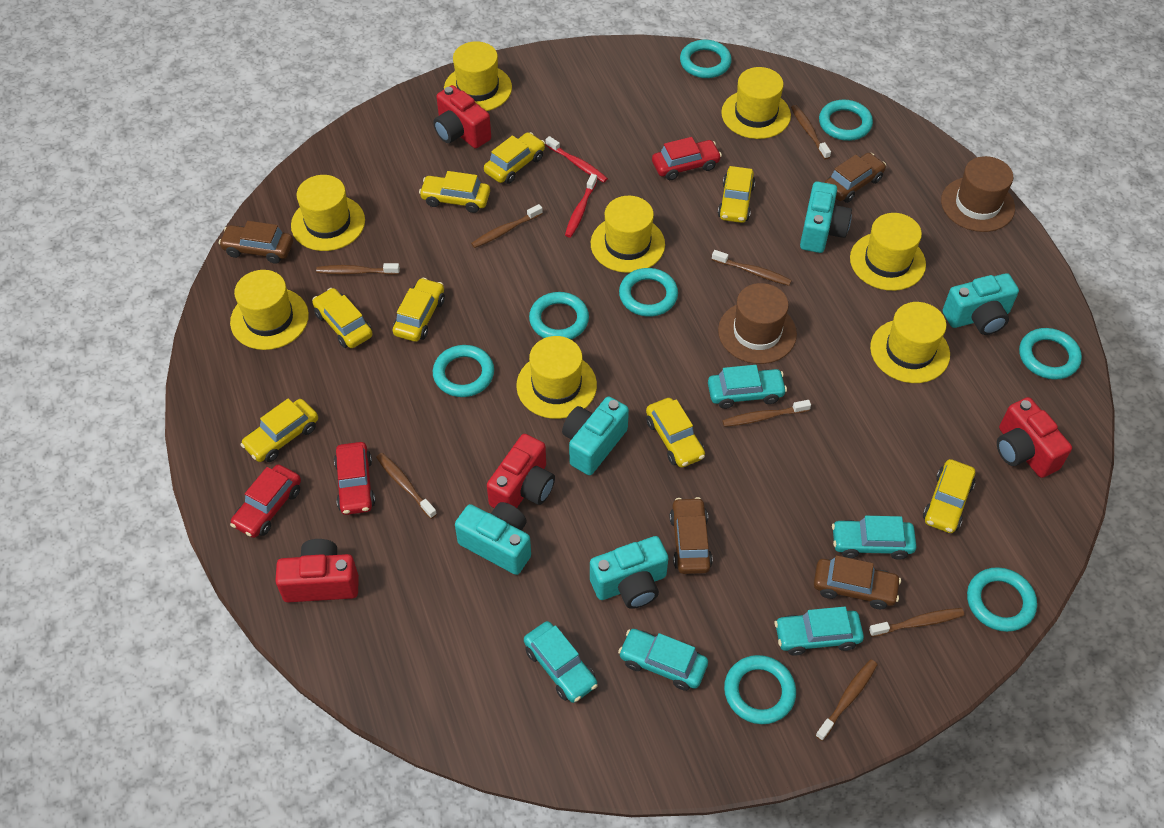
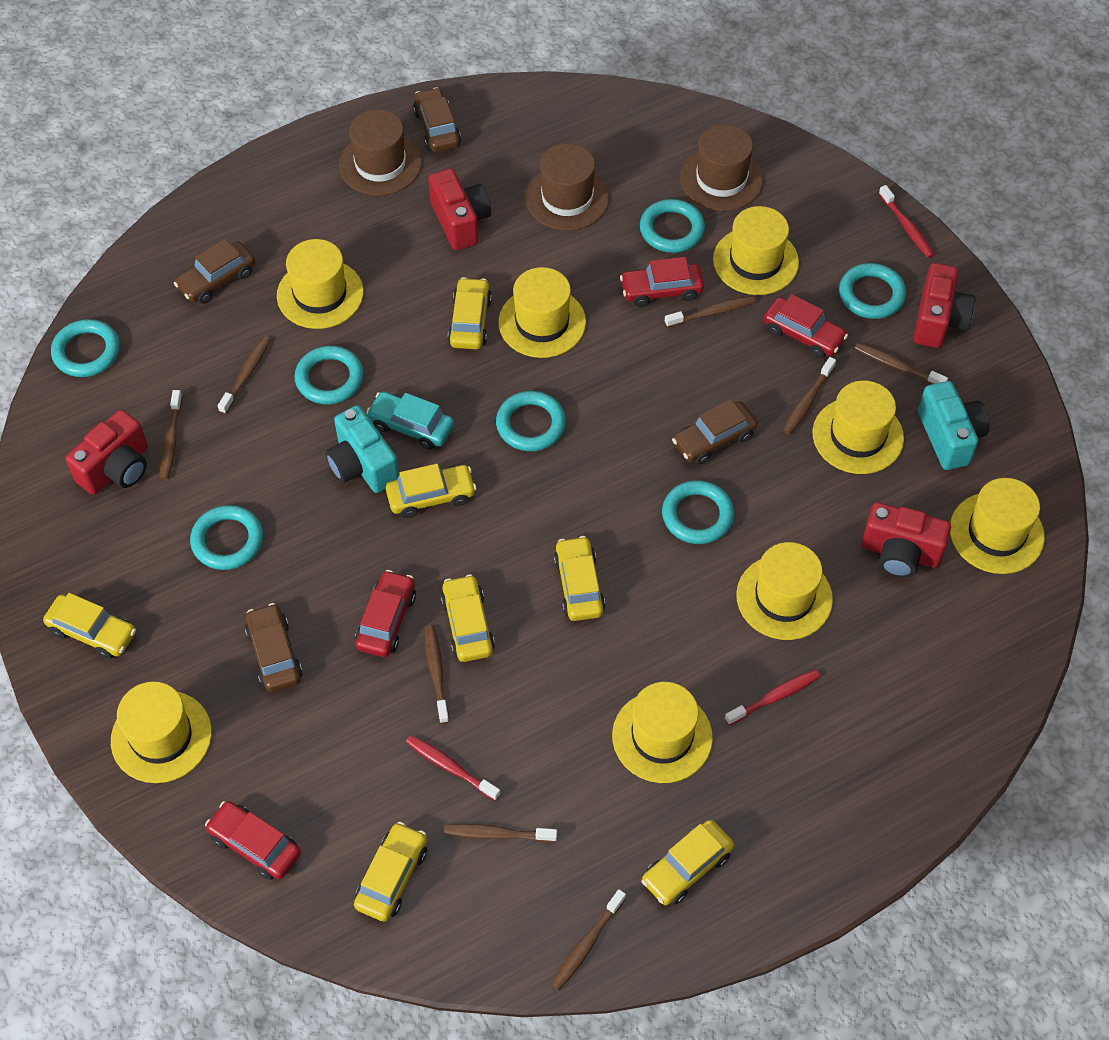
brown hat: [718,283,797,364] [941,156,1015,232] = 2 -> [339,109,422,196] [525,143,609,231] [680,124,763,211] = 3
red car: [230,464,301,538] [334,442,375,515] [652,137,722,180] = 3 -> [205,801,301,880] [355,570,416,657] [620,257,704,307] [763,294,848,358] = 4
red toothbrush: [546,136,608,183] [565,174,597,238] = 2 -> [406,735,501,801] [725,669,820,725] [879,185,935,258] = 3
turquoise camera: [455,502,531,575] [562,397,629,475] [590,536,668,609] [800,182,852,253] [943,273,1019,335] = 5 -> [326,405,399,493] [918,381,990,470] = 2
turquoise car: [524,621,598,703] [618,629,708,691] [708,365,787,409] [775,607,864,656] [832,516,917,560] = 5 -> [366,391,454,450] = 1
turquoise ring: [433,345,494,397] [529,292,589,339] [619,268,678,317] [680,40,732,78] [724,655,796,724] [819,100,873,141] [967,567,1037,632] [1019,328,1082,380] = 8 -> [51,319,120,377] [190,505,263,570] [294,346,364,404] [496,391,566,451] [640,199,705,253] [662,480,734,544] [839,263,906,319] = 7
yellow car: [241,398,318,462] [312,288,373,348] [393,278,445,342] [419,171,490,213] [484,132,545,184] [646,398,705,468] [718,166,755,223] [923,459,975,533] = 8 -> [43,593,136,659] [354,822,427,922] [386,464,477,518] [441,574,495,662] [448,277,492,349] [554,536,605,621] [641,820,734,905] = 7

